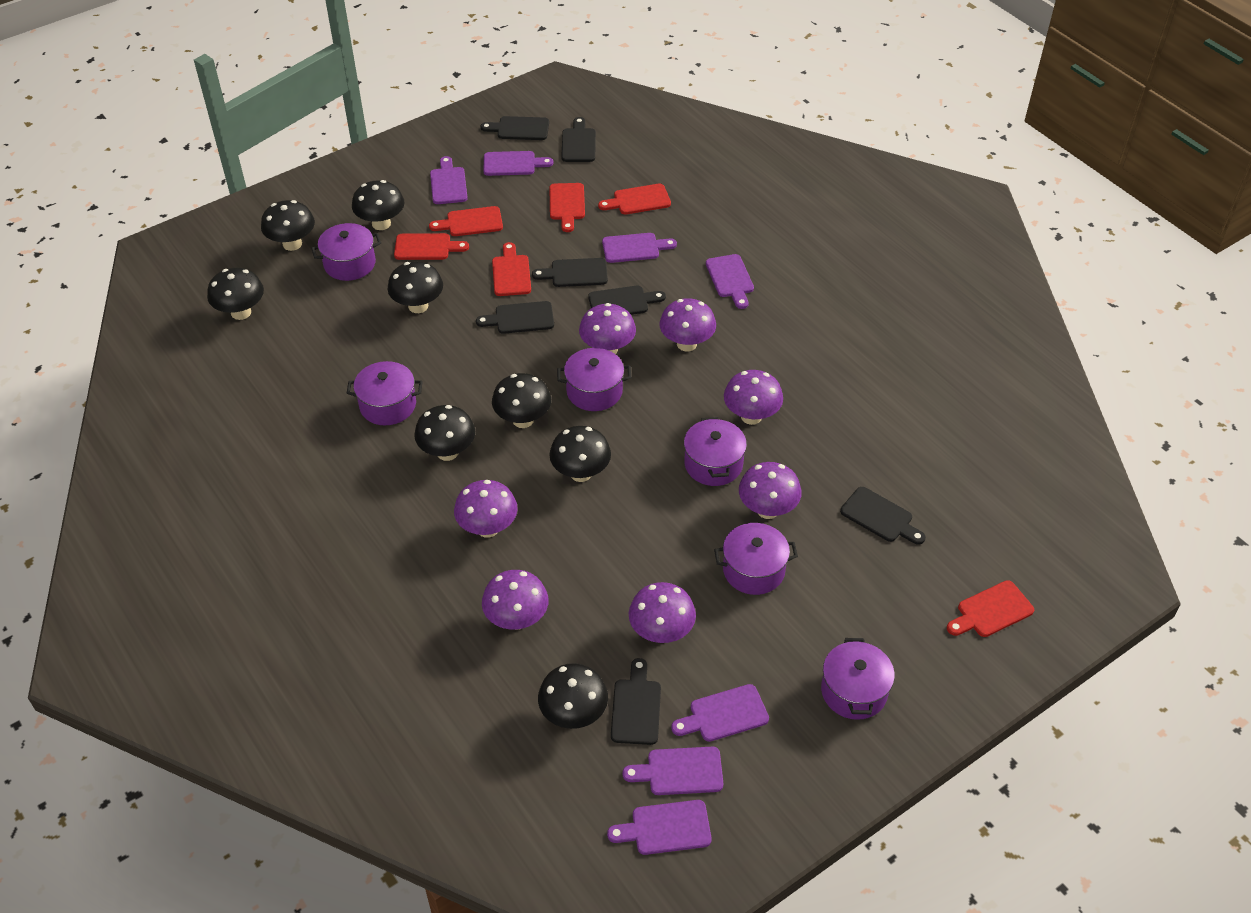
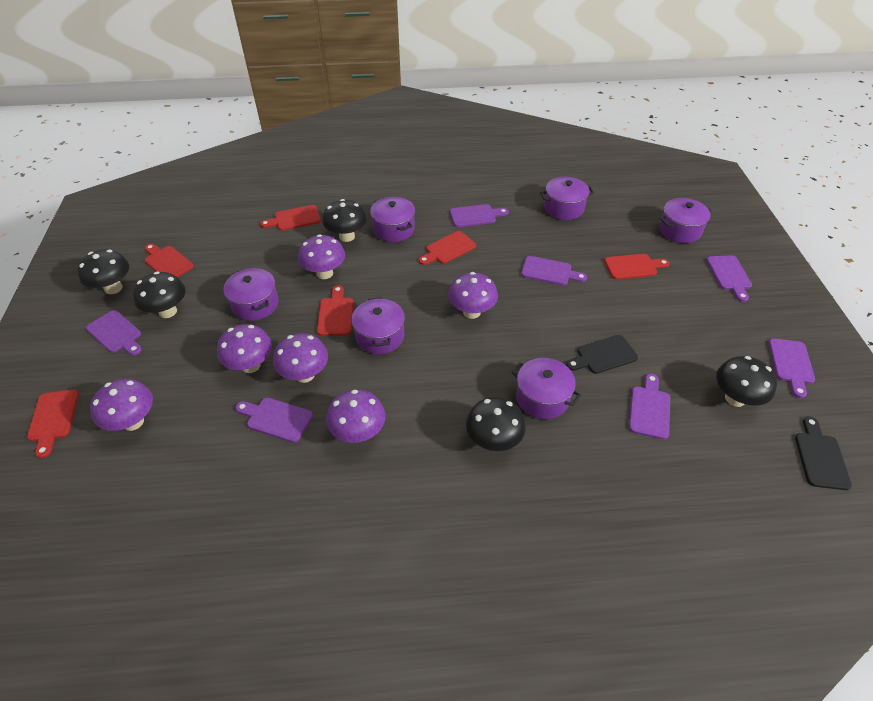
black cutting board: [476,301,554,334] [481,116,549,140] [532,258,608,287] [561,117,596,162] [588,286,666,315] [611,658,661,745] [840,487,926,545] = 7 -> [566,335,638,374] [795,416,852,490] = 2
black mushroom: [207,268,264,320] [261,200,315,251] [352,180,404,230] [387,261,443,313] [414,405,475,461] [492,373,551,428] [538,663,608,729] [549,426,611,482] = 8 -> [77,249,129,294] [133,272,186,318] [323,199,367,242] [466,397,526,451] [716,356,777,407] = 5
purple mushroom: [454,480,518,538] [482,570,549,630] [579,303,636,354] [629,582,696,643] [659,298,716,352] [724,370,783,425] [739,462,801,519] = 7 -> [90,379,153,431] [217,324,272,373] [273,333,328,383] [298,234,345,279] [326,389,385,443] [448,272,498,319] = 6

